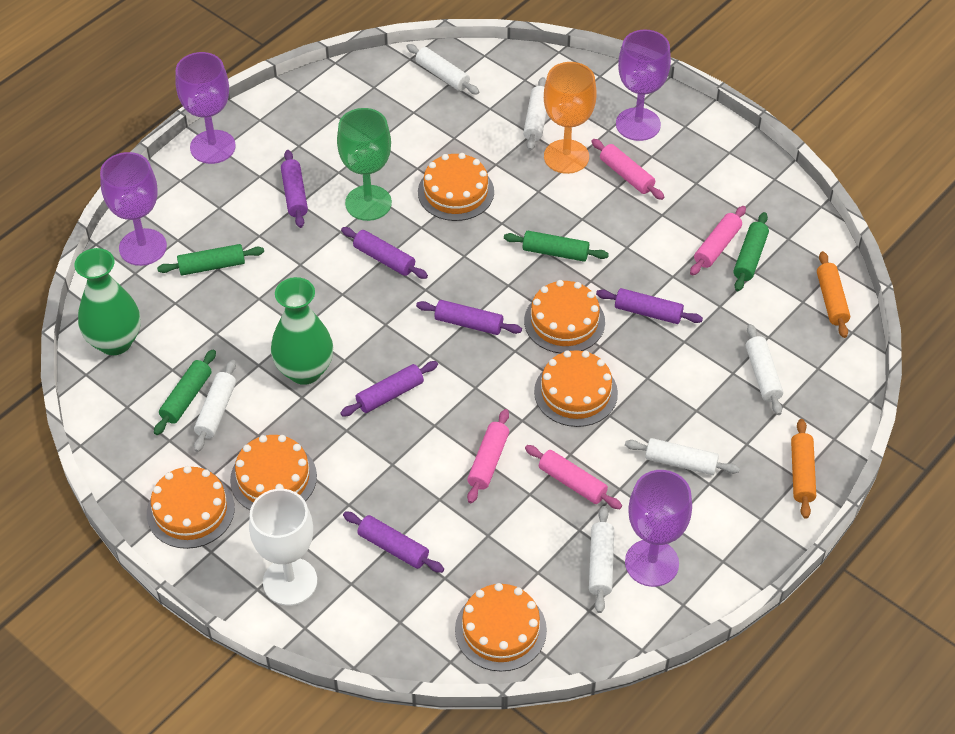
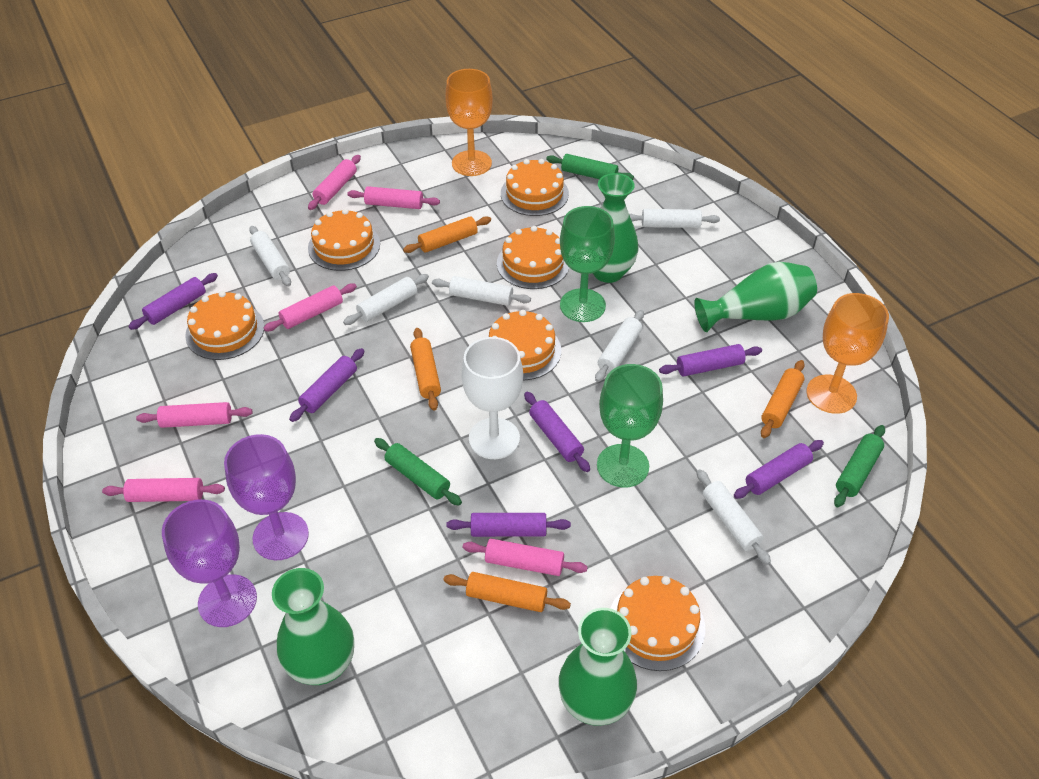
green goblet: [337,108,392,221] = 1 -> [560,206,615,322] [597,364,663,488] = 2
green rolling pin: [154,349,216,435] [157,244,264,275] [504,231,609,262] [733,212,769,291] = 4 -> [374,438,462,506] [546,154,634,180] [834,425,885,507] = 3
green vase: [74,248,141,355] [271,277,333,385] = 2 -> [272,568,354,685] [558,608,637,726] [593,173,639,283] [694,262,817,332] = 4
orange goblet: [544,62,596,174] = 1 -> [445,69,493,176] [806,293,889,414] = 2
orange rolling pin: [791,419,816,519] [817,251,850,338] = 2 -> [403,216,491,253] [410,328,441,411] [443,572,571,612] [761,360,805,438] = 4
pink rolling pin: [467,409,509,503] [525,445,622,509] [591,139,664,200] [690,206,746,276] = 4 -> [102,478,225,502] [136,402,252,428] [264,284,357,331] [308,155,361,210] [347,186,440,209] [462,539,588,576] = 6
purple goblet: [100,152,167,266] [175,52,236,164] [616,30,671,141] [625,470,692,587] = 4 -> [162,499,257,627] [224,434,309,560] = 2

